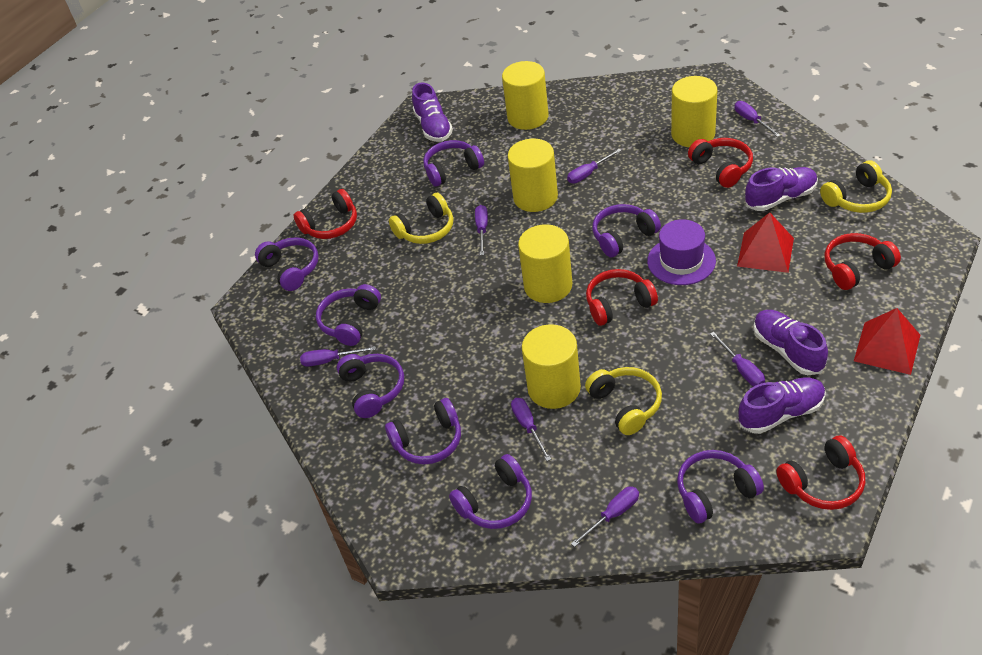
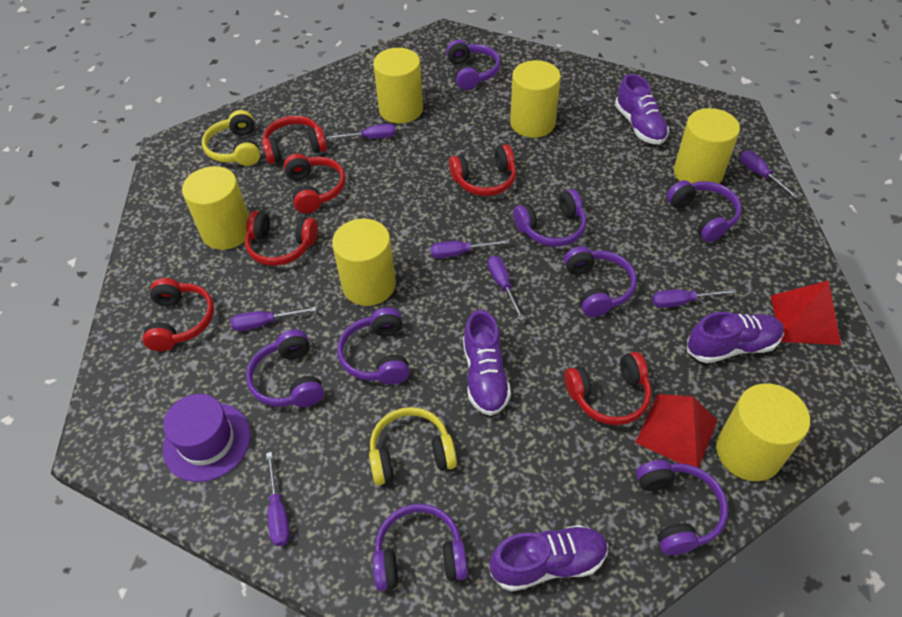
red headphones: [294,189,357,239] [586,269,658,326] [688,138,753,188] [776,435,865,510] [824,233,901,290] = 5 -> [143,278,214,351] [245,211,318,266] [262,116,327,164] [284,154,346,213] [449,144,516,196] [564,352,651,425] = 6
yellow cylinder: [502,61,549,130] [508,139,558,212] [518,224,572,303] [522,324,581,409] [671,76,717,147] = 5 -> [182,166,249,250] [332,218,396,306] [373,48,423,124] [510,60,561,138] [674,108,740,184] [716,383,810,481] = 6
yellow headphones: [389,193,453,244] [585,367,662,435] [820,160,892,213] = 3 -> [202,110,260,166] [369,407,457,485] = 2

